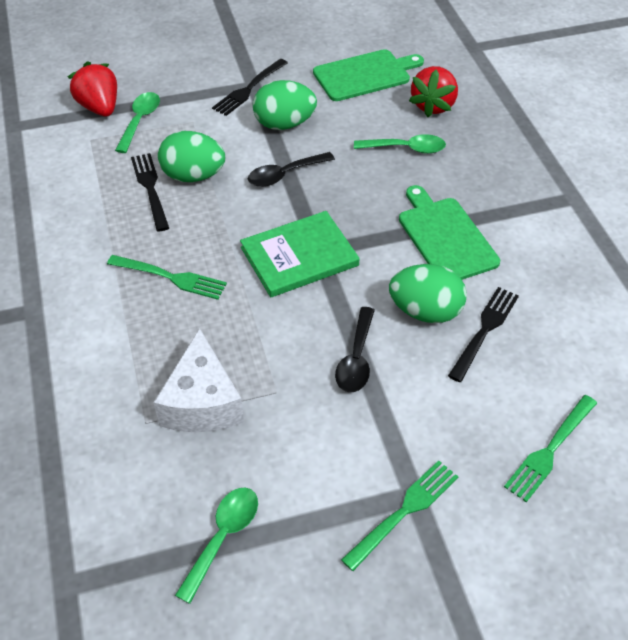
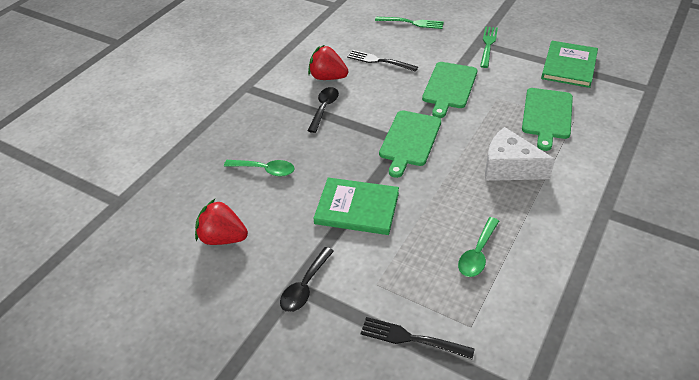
black fork: [131,153,169,231] [212,59,288,116] [448,287,519,382] = 3 -> [347,50,418,72] [361,317,475,359] = 2
green book: [240,211,360,298] = 1 -> [313,178,399,235] [541,41,598,88] = 2
green cutting board: [313,49,424,101] [399,185,500,280] = 2 -> [379,110,441,178] [422,62,477,118] [522,88,573,151] = 3
green egg: [158,131,225,182] [253,80,317,130] [389,264,467,323] = 3 -> none = 0
green fork: [107,255,227,300] [341,460,458,571] [504,395,597,502] = 3 -> [375,17,444,29] [480,26,498,68] = 2
green spoon: [115,92,160,153] [175,487,258,604] [354,134,446,154] = 3 -> [224,160,295,176] [458,217,499,277] = 2

